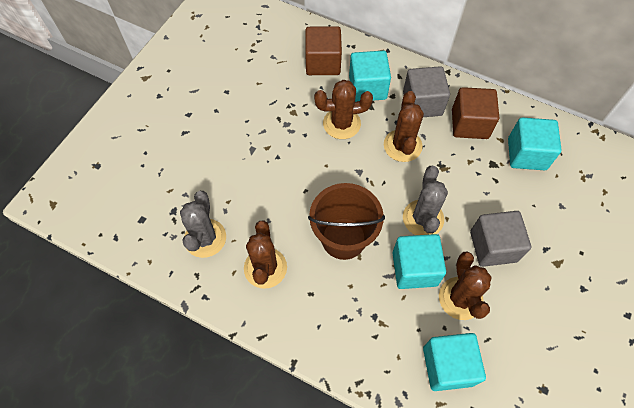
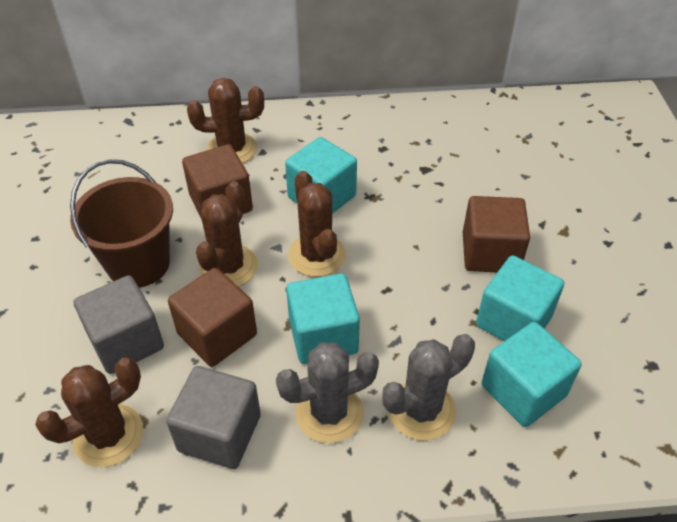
brown cube: [305,26,342,75] [452,87,499,139] = 2 -> [168,268,257,367] [182,144,253,217] [463,196,530,272] = 3

